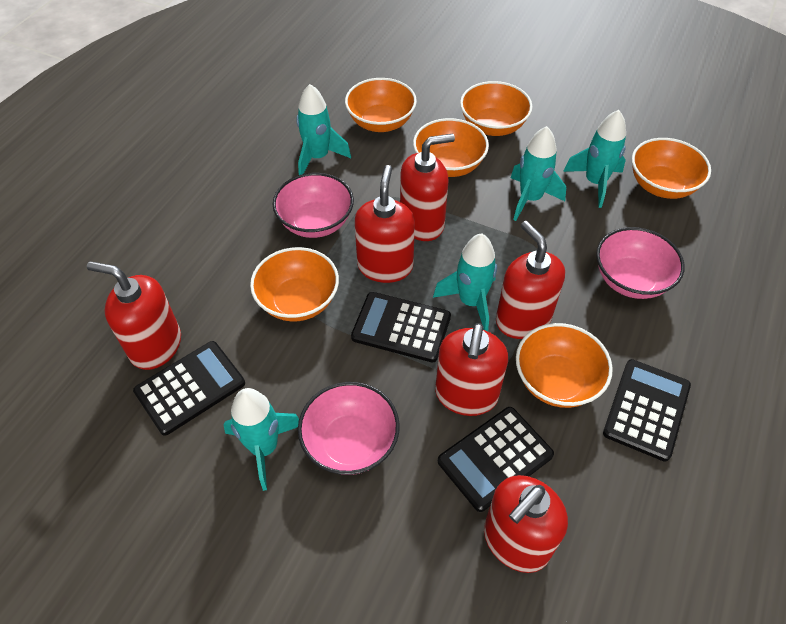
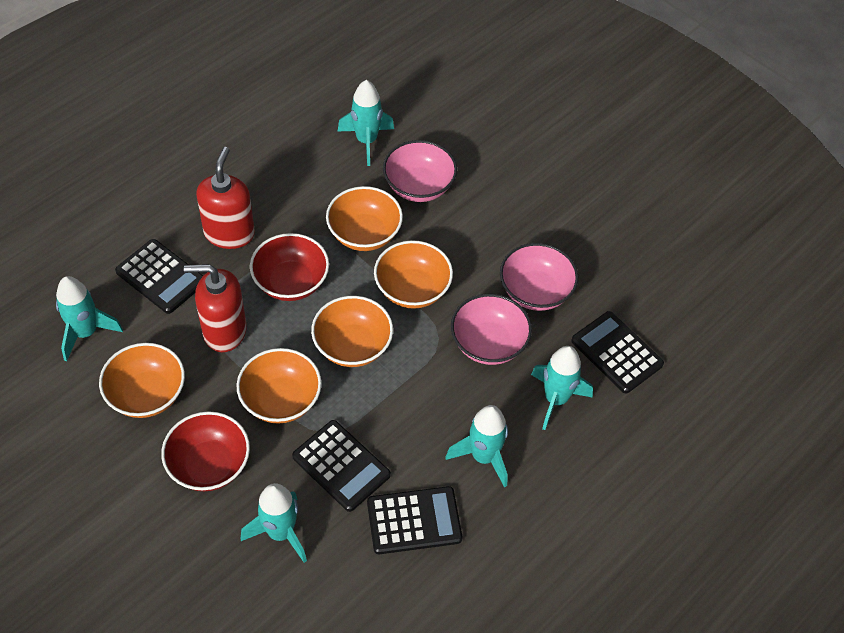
orange bowl: [250,247,339,322] [345,78,417,132] [413,118,489,177] [460,81,533,136] [516,323,613,408] [632,138,711,199] = 6 -> [99,343,185,418] [236,348,322,424] [311,296,393,367] [326,186,403,251] [374,240,453,309] = 5
red bowl: none = 0 -> [161,411,250,491] [250,233,329,301] = 2
red soap dispenser: [87,261,181,370] [355,165,415,283] [400,134,455,241] [435,323,508,416] [484,475,568,573] [496,221,565,339] = 6 -> [184,264,247,352] [196,147,255,249] = 2

